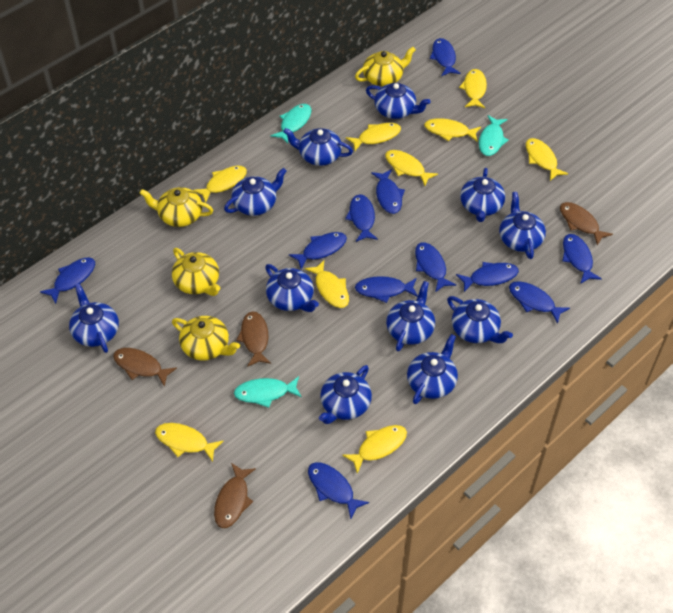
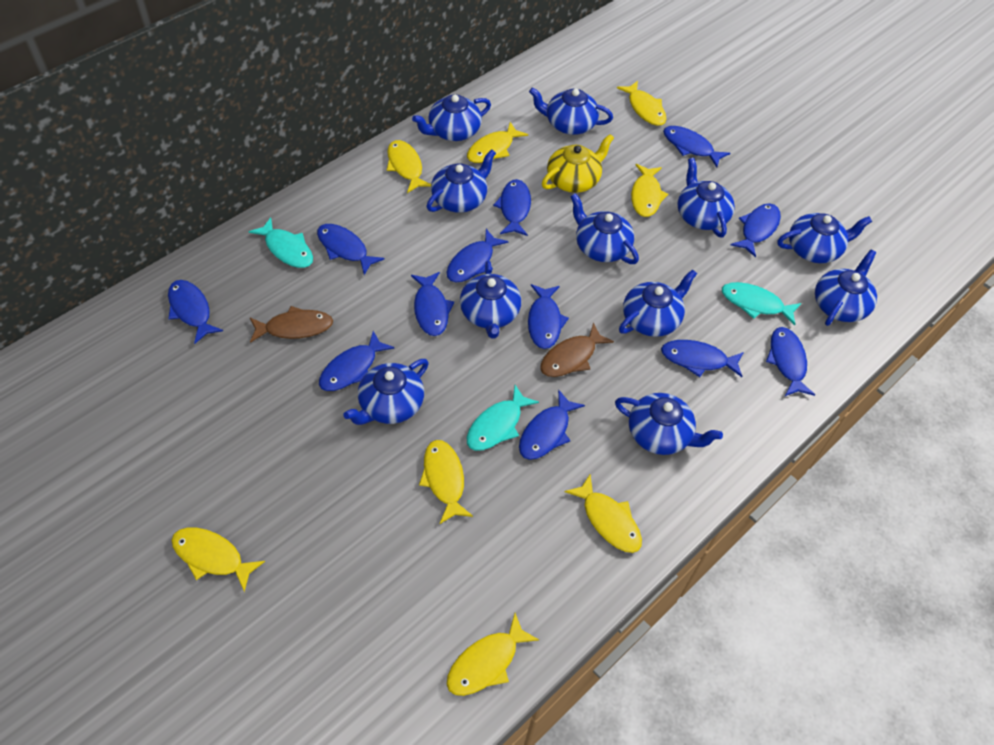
blue fish: [40,257,95,304] [289,232,347,269] [308,462,369,519] [345,194,378,242] [355,276,418,303] [371,169,405,214] [415,242,456,292] [430,38,461,76] [456,262,519,292] [509,281,570,324] [562,234,602,284] = 11 -> [168,280,223,344] [317,224,384,275] [319,331,394,391] [411,272,454,336] [446,229,508,282] [493,179,531,236] [519,390,585,460] [528,284,569,349] [661,340,744,377] [663,126,730,167] [731,203,781,257] [766,327,815,397] = 12
brown fish: [113,348,177,387] [214,463,256,528] [236,311,271,367] [560,202,613,245] = 4 -> [250,306,333,343] [540,323,614,377] = 2
yellow fish: [155,423,224,462] [193,166,247,203] [305,260,349,308] [342,425,407,474] [346,123,401,151] [385,150,438,186] [424,118,481,142] [459,69,487,108] [526,138,568,181] = 9 -> [172,528,265,592] [387,140,431,193] [419,440,473,524] [447,613,539,696] [467,122,528,163] [565,474,642,553] [617,81,666,126] [631,164,668,217] = 8
yellow teapot: [140,187,213,227] [172,248,220,296] [172,316,240,361] [355,47,416,86] = 4 -> [542,134,614,193] = 1

